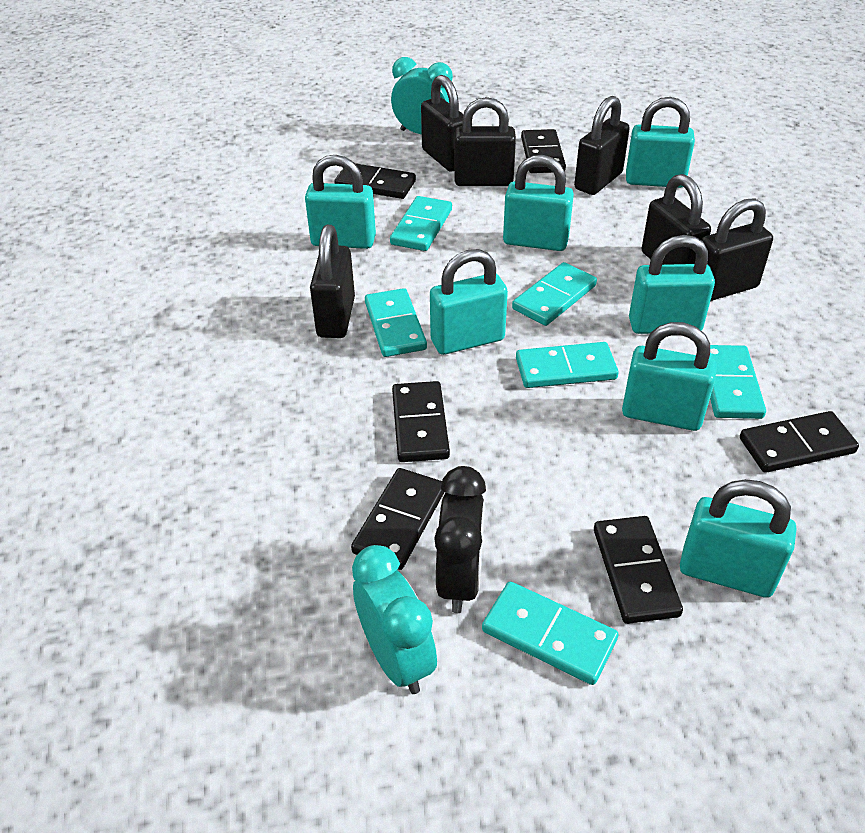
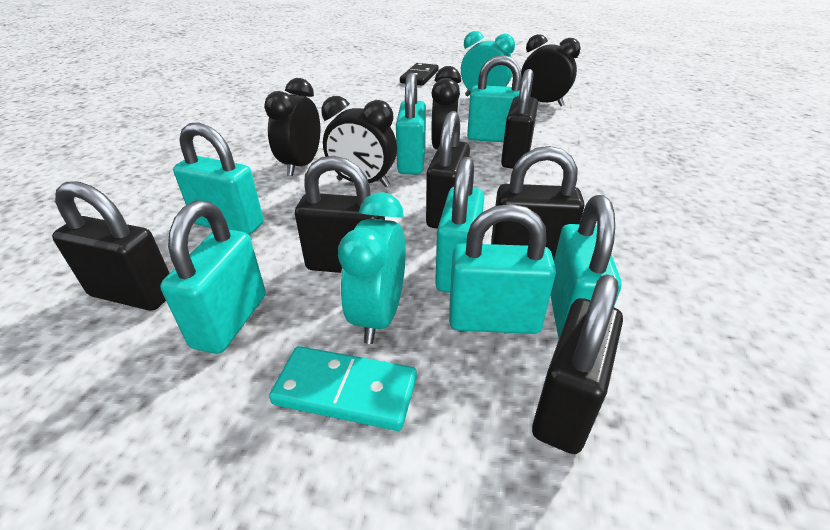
black clock: [434,466,486,613] = 1 -> [264,78,320,176] [321,96,397,187] [431,66,461,150] [521,34,581,106] = 4
black domino: [334,163,416,199] [351,468,444,570] [392,381,450,462] [521,129,566,173] [594,516,683,624] [740,411,859,473] = 6 -> [400,63,439,86] = 1
turquoise domino: [365,288,427,357] [390,196,452,251] [482,582,618,685] [512,262,597,326] [516,342,619,388] [709,345,766,419] = 6 -> [269,346,417,431] = 1

